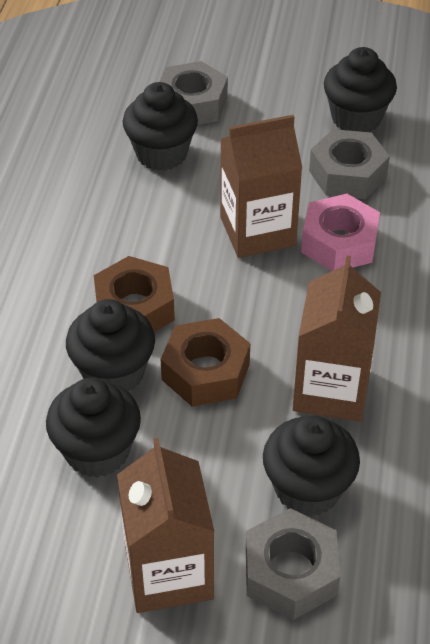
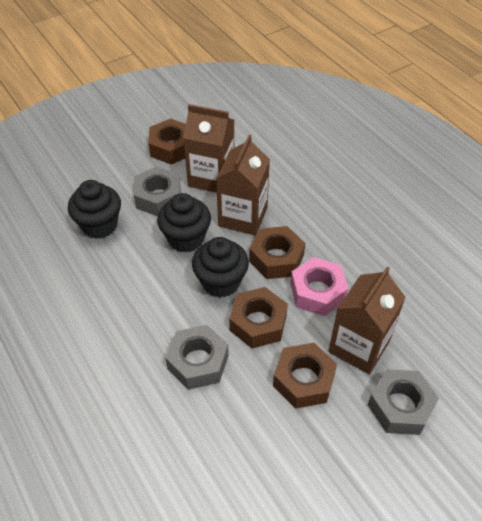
black cupcake: [46,378,141,478] [66,299,155,392] [123,82,198,171] [263,415,360,517] [324,47,397,132] = 5 -> [68,180,121,239] [157,193,211,253] [192,237,249,298] = 3
brown nut: [94,256,175,332] [161,318,250,407] = 2 -> [148,119,186,164] [229,287,288,348] [249,226,305,279] [273,343,337,409] = 4

